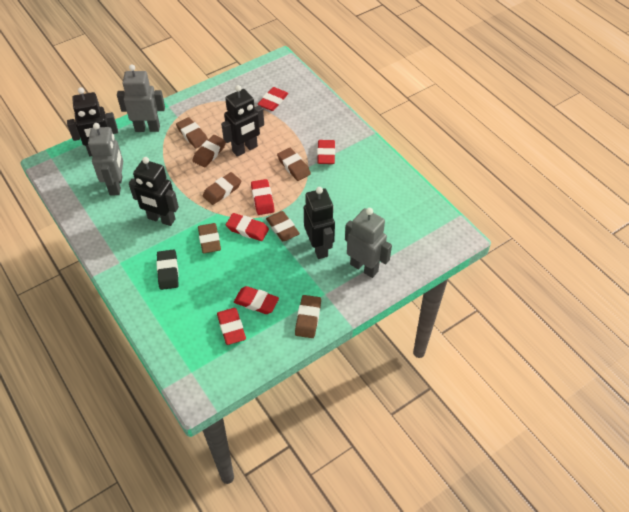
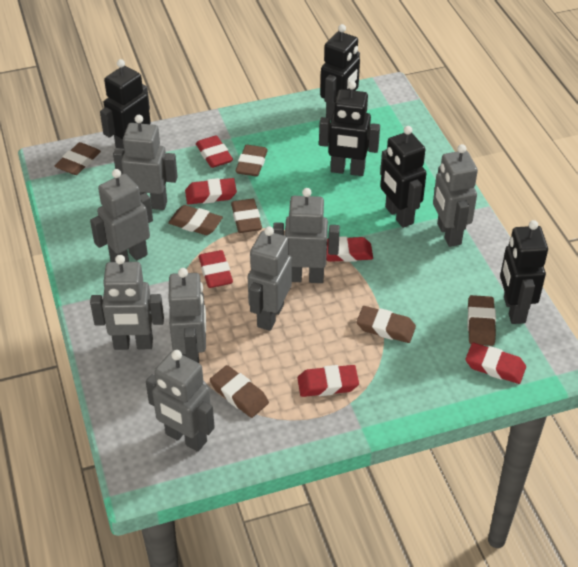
black eraser: [156,249,179,290] = 1 -> none = 0
black robot: [67,87,118,157] [129,157,179,226] [221,85,264,157] [304,187,335,259] = 4 -> [100,59,151,149] [319,81,380,176] [320,24,360,121] [380,126,426,228] [500,220,548,324] = 5
grey robot: [88,123,123,196] [117,64,165,132] [345,208,392,278] = 3 -> [90,169,153,262] [90,255,164,350] [113,115,178,210] [146,350,215,452] [169,268,206,363] [248,226,292,331] [273,188,340,283] [433,144,478,247] = 8

